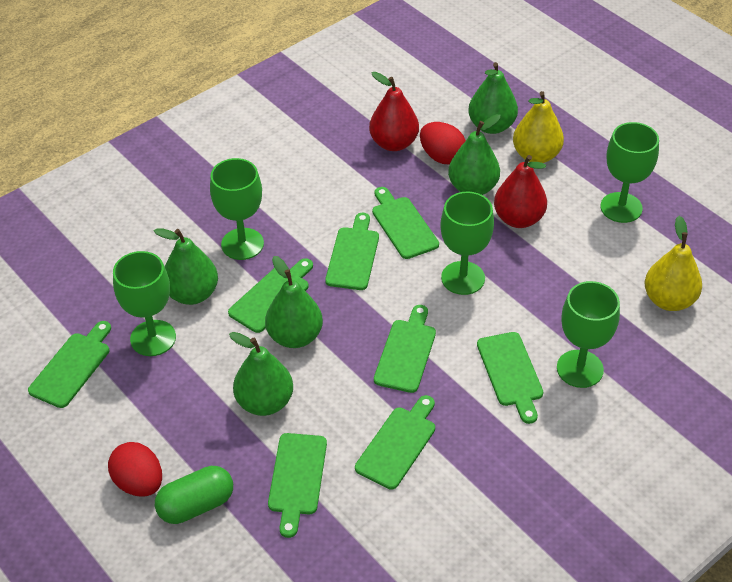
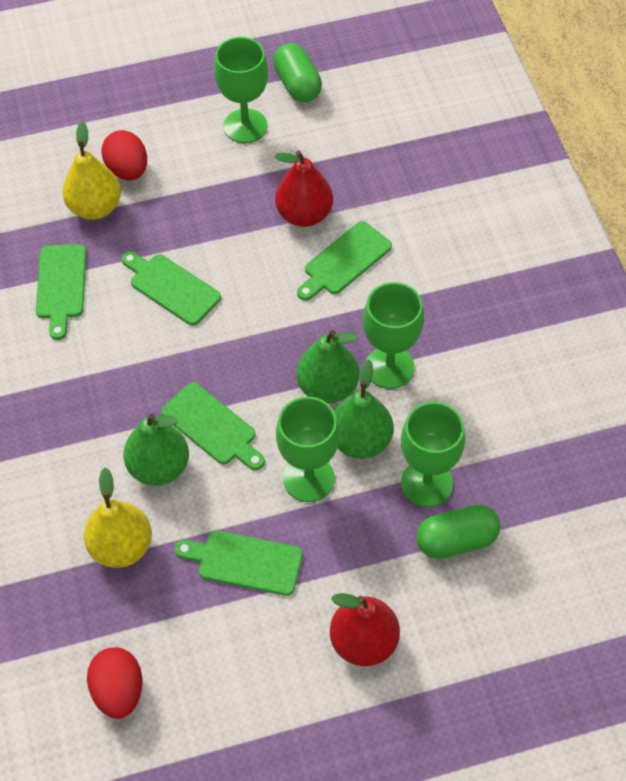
green capsule: [155,466,233,524] = 1 -> [273,43,322,102] [416,505,500,559] = 2
green cutting board: [28,321,111,408] [228,258,313,333] [268,433,327,538] [325,213,379,290] [355,395,435,490] [372,187,439,259] [374,305,436,393] [477,332,543,424] = 8 -> [36,244,87,340] [121,251,221,325] [161,382,265,470] [175,531,303,596] [297,221,392,301] = 5
green goblet: [113,251,176,356] [210,158,264,260] [440,192,494,295] [557,281,620,388] [600,122,659,223] = 5 -> [214,37,268,143] [276,397,340,502] [363,282,424,389] [401,402,465,507] = 4
green pear: [154,228,218,305] [229,332,293,416] [265,256,323,348] [448,114,501,195] [468,62,518,134] = 5 -> [123,413,189,486] [296,330,359,404] [334,359,394,459] = 3

